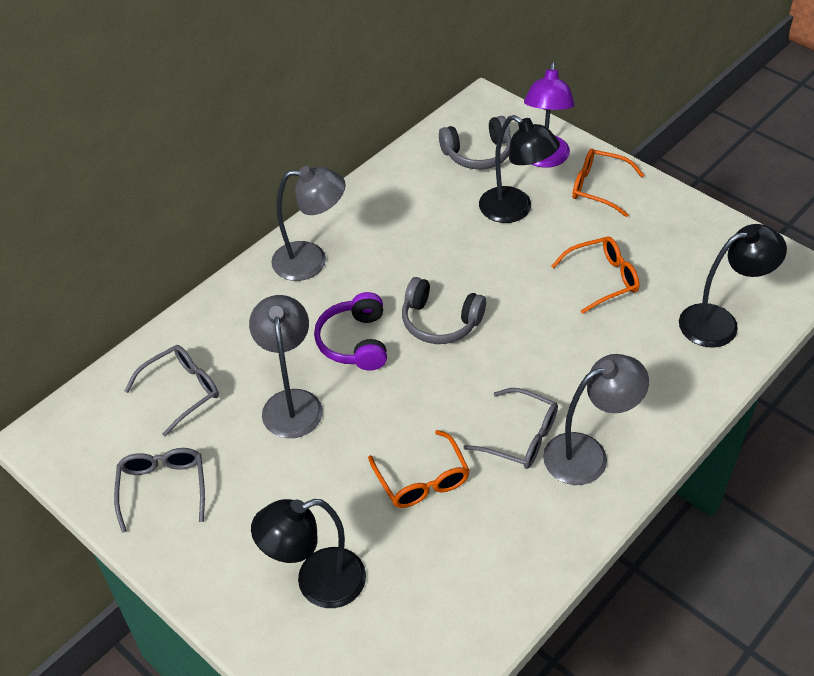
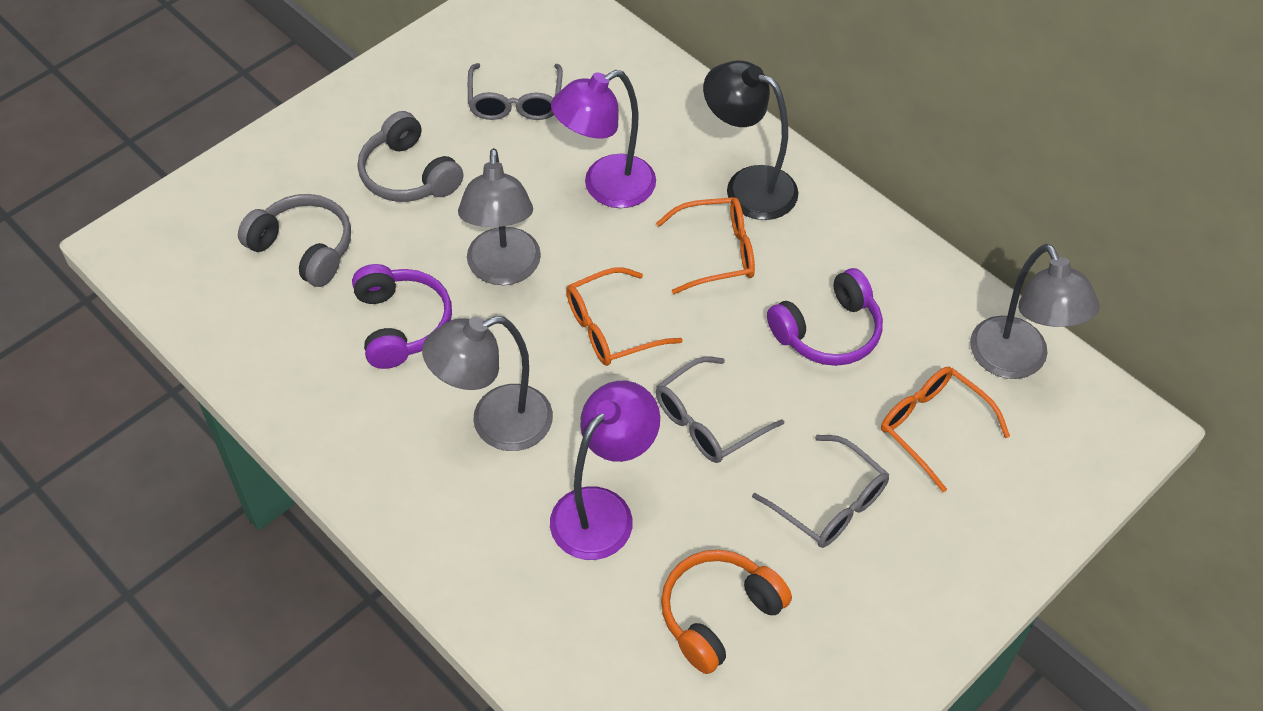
black lamp: [251,499,366,608] [479,115,560,223] [679,224,787,348] = 3 -> [703,61,798,220] = 1
orange headphones: none = 0 -> [661,550,792,674] = 1
purple headphones: [314,292,387,370] = 1 -> [352,264,452,369] [767,268,883,366] = 2
purple lamp: [524,62,575,168] = 1 -> [550,381,660,560] [551,70,656,208] = 2

